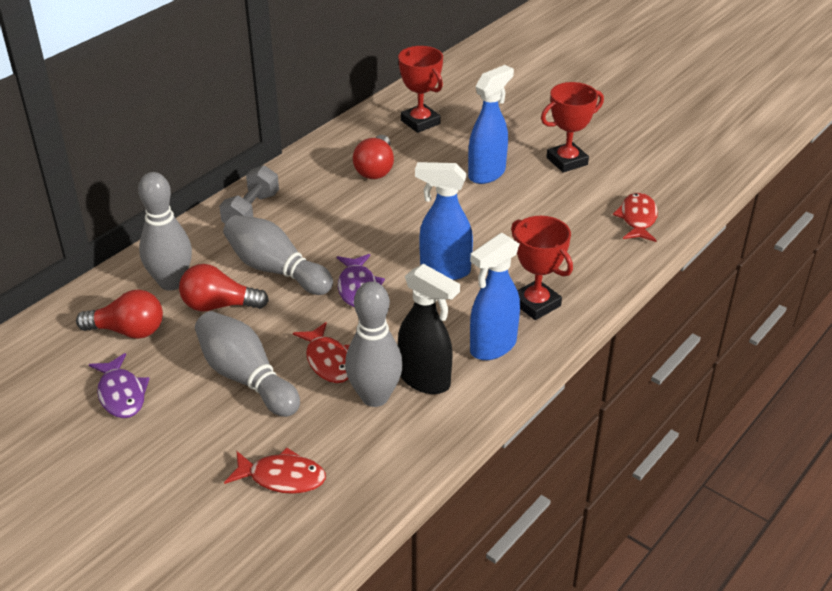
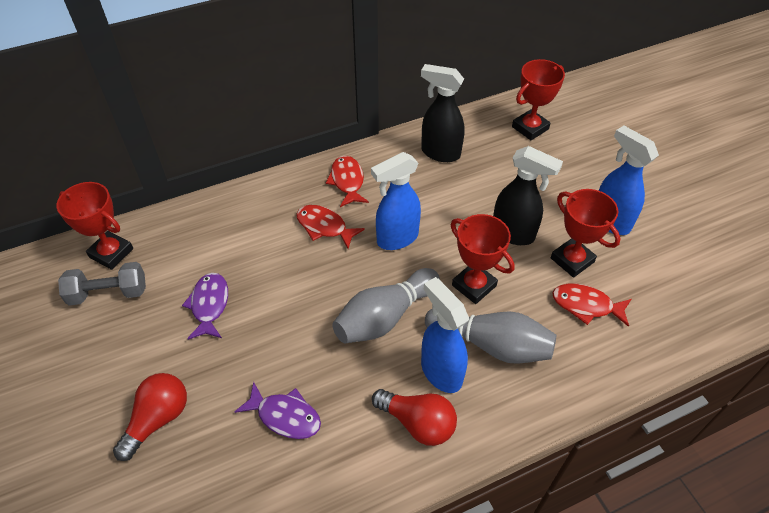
black spray bottle: [398,264,460,394] = 1 -> [421,64,465,162] [493,146,563,245] = 2
grey bowling pin: [138,172,192,291] [195,311,300,417] [223,215,333,295] [345,281,403,407] = 4 -> [332,268,440,343] [425,309,557,364] = 2
red light bulb: [76,289,163,339] [179,264,269,311] [353,135,394,179] = 3 -> [113,373,187,461] [372,389,457,446] = 2
red trophy: [398,46,443,133] [511,216,573,320] [541,82,604,173] = 3 -> [56,182,133,270] [451,214,515,304] [512,59,565,140] [551,189,620,278] = 4

